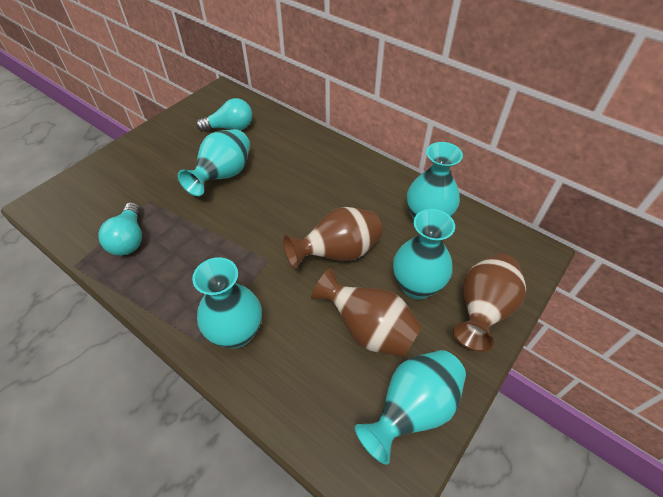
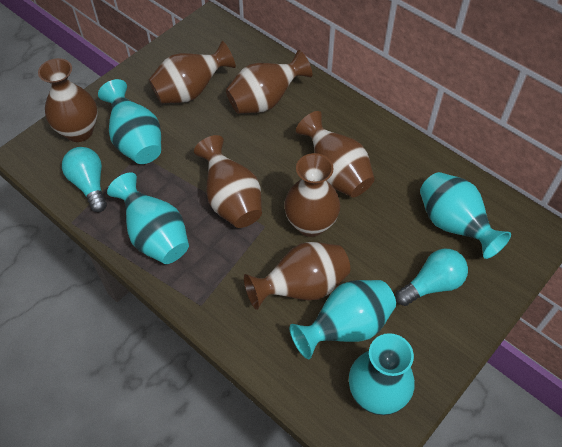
brown vase: [283,207,382,269] [311,268,422,357] [453,253,526,352] = 3 -> [38,58,98,142] [149,41,236,104] [194,135,262,228] [226,50,312,114] [244,242,350,310] [284,153,340,237] [296,111,375,197] = 7

